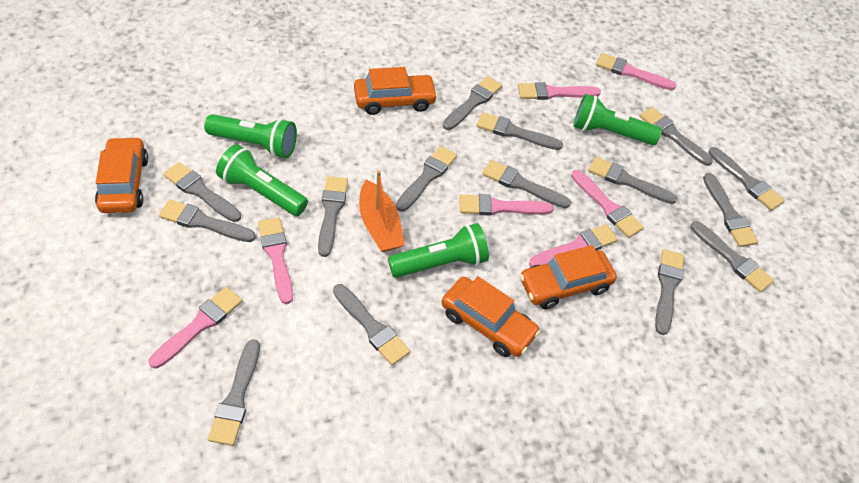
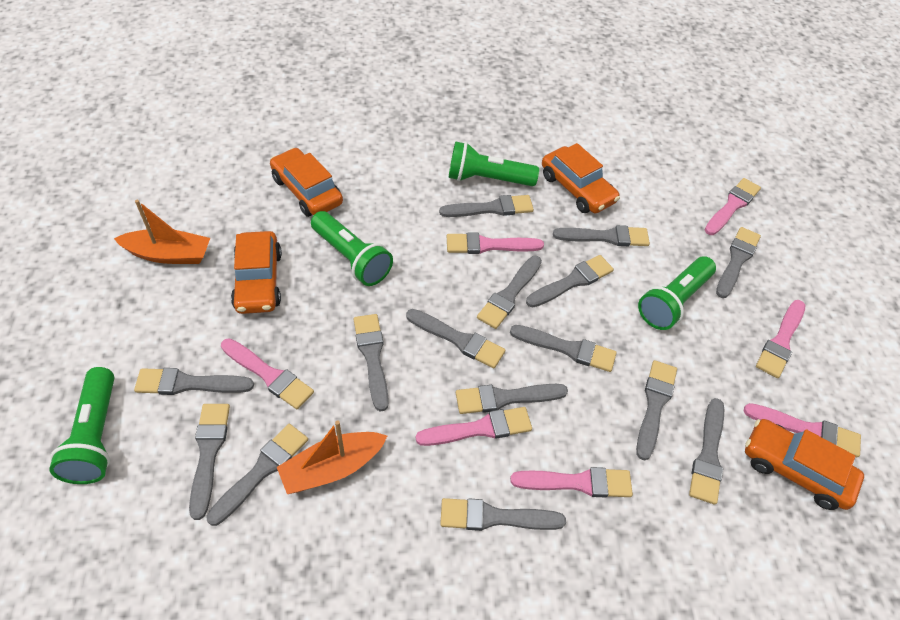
orange boat: [359,170,405,252] = 1 -> [114,200,210,264] [277,420,387,494] = 2

